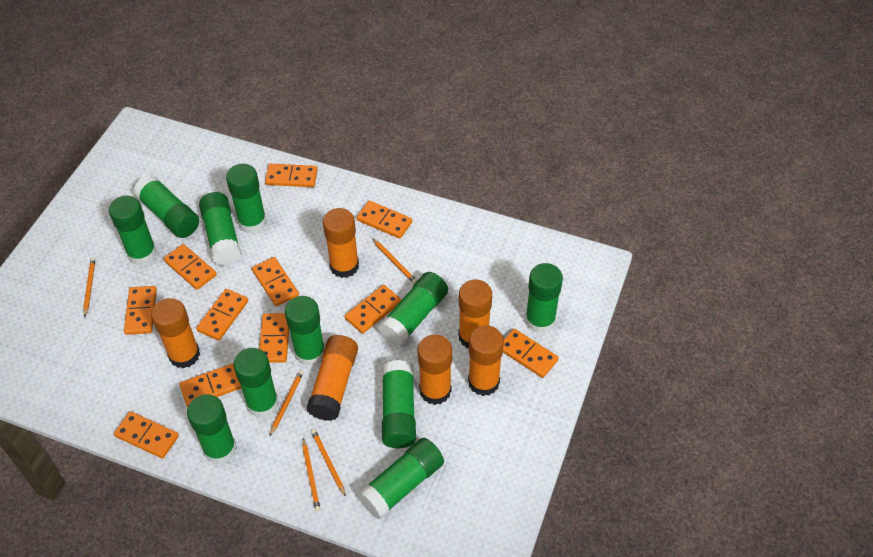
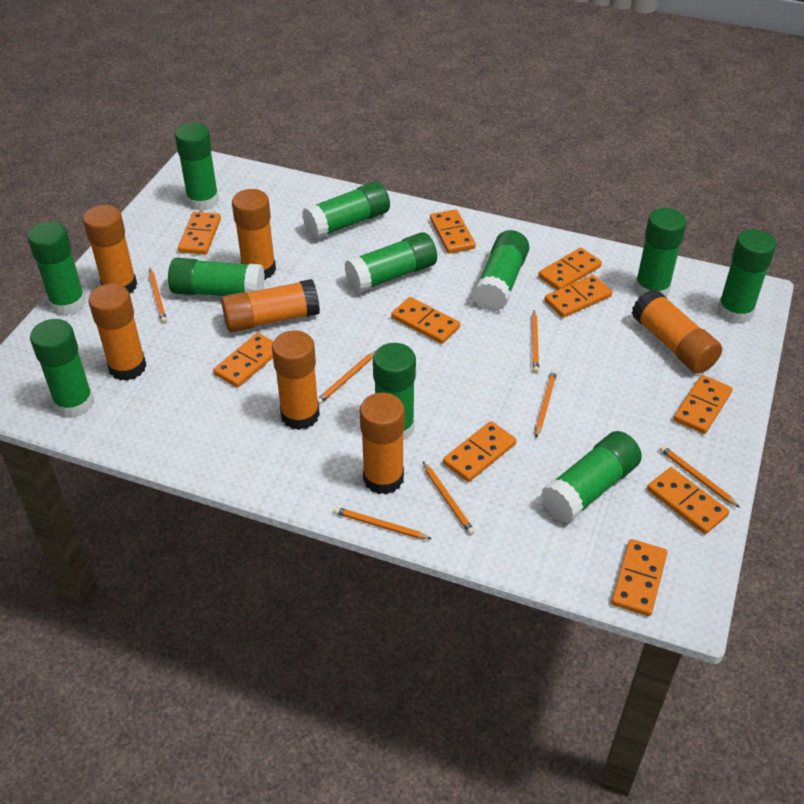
orange domino: [114,411,179,459] [124,286,157,335] [164,244,217,290] [179,364,241,407] [196,289,248,341] [252,257,299,307] [259,313,289,363] [265,164,318,187] [345,285,401,334] [357,201,412,239] [503,329,559,378] = 11 -> [178,212,221,255] [213,333,273,388] [391,297,460,344] [430,209,476,254] [443,421,516,482] [538,248,602,290] [544,275,612,318] [611,539,668,616] [647,467,729,534] [673,375,733,434] = 10
orange glue stick: [151,298,200,369] [307,335,358,421] [323,208,359,278] [417,334,452,405] [459,280,492,348] [468,326,504,396] = 6 -> [83,205,137,293] [88,284,147,381] [221,279,320,332] [232,189,276,280] [272,330,320,430] [359,392,405,495] [632,289,722,373] = 7
orange pencil: [83,257,95,317] [270,370,304,436] [302,438,321,512] [311,429,346,497] [372,238,417,284] = 5 -> [149,268,167,323] [317,351,376,404] [334,507,432,539] [423,462,475,535] [532,310,539,373] [535,370,557,438] [660,445,740,508] = 7

